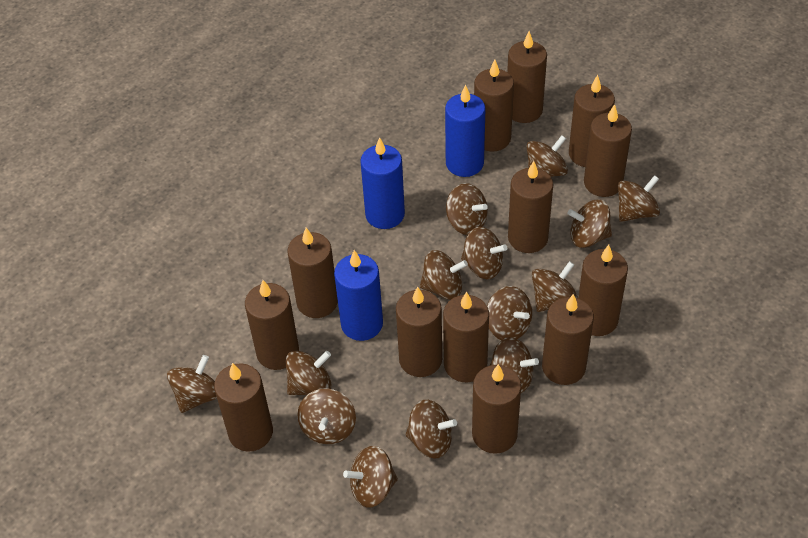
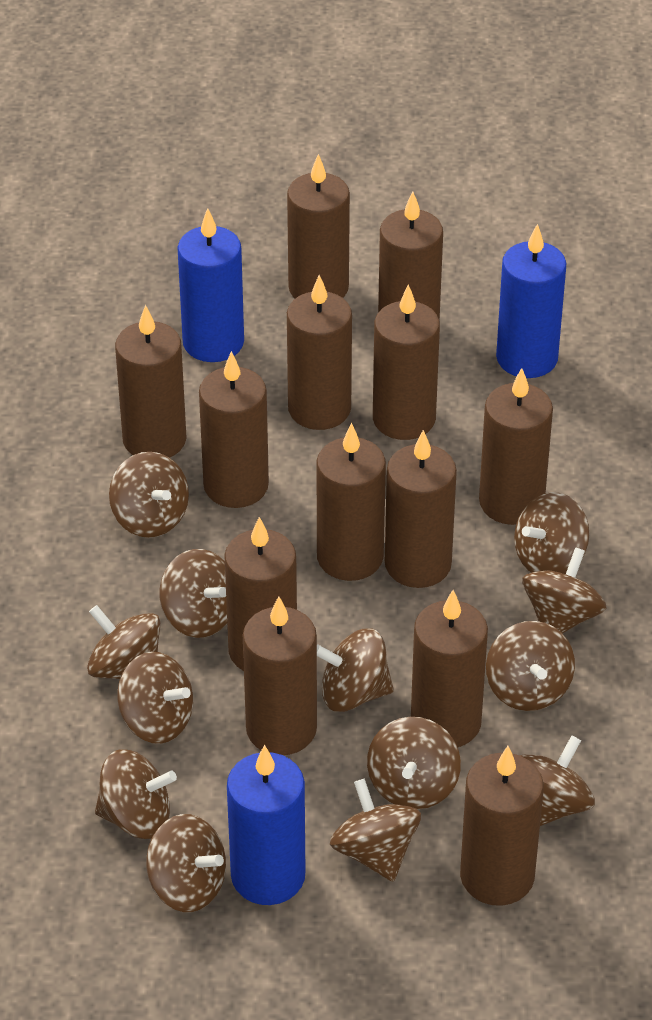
brown spinning top: [167,355,217,413] [286,350,332,395] [298,388,356,444] [343,446,398,508] [406,400,457,459] [420,250,468,300] [446,183,488,235] [461,227,507,279] [487,286,532,340] [490,337,539,393] [527,135,568,177] [532,261,578,312] [567,199,612,248] [618,175,660,222] = 14 -> [87,605,160,679] [95,749,177,839] [109,452,189,538] [118,651,193,744] [146,814,226,912] [159,549,227,638] [317,628,394,712] [330,779,421,882] [367,717,461,810] [486,621,575,711] [514,492,589,574] [520,735,595,826] [522,547,606,634] = 13

